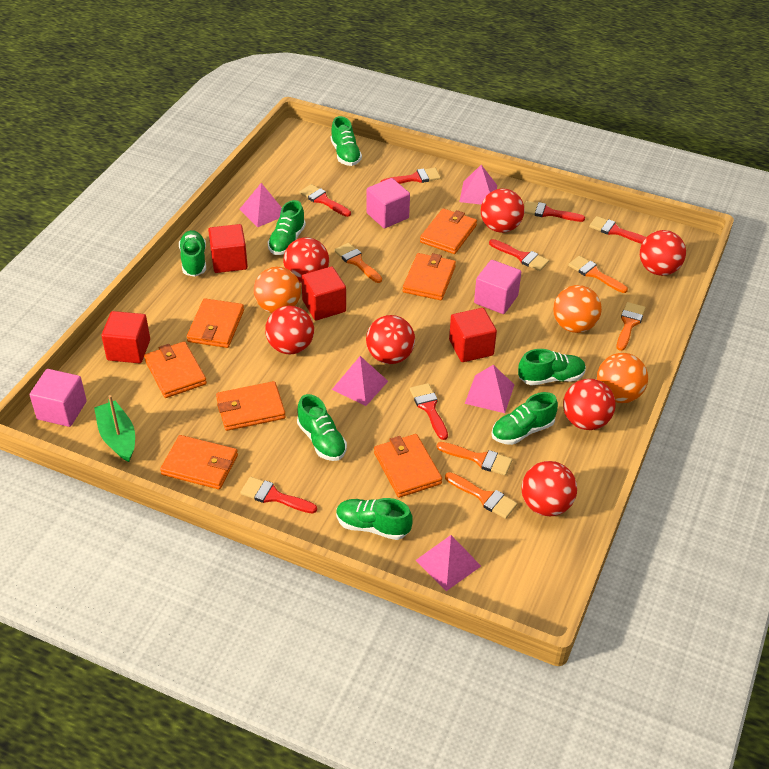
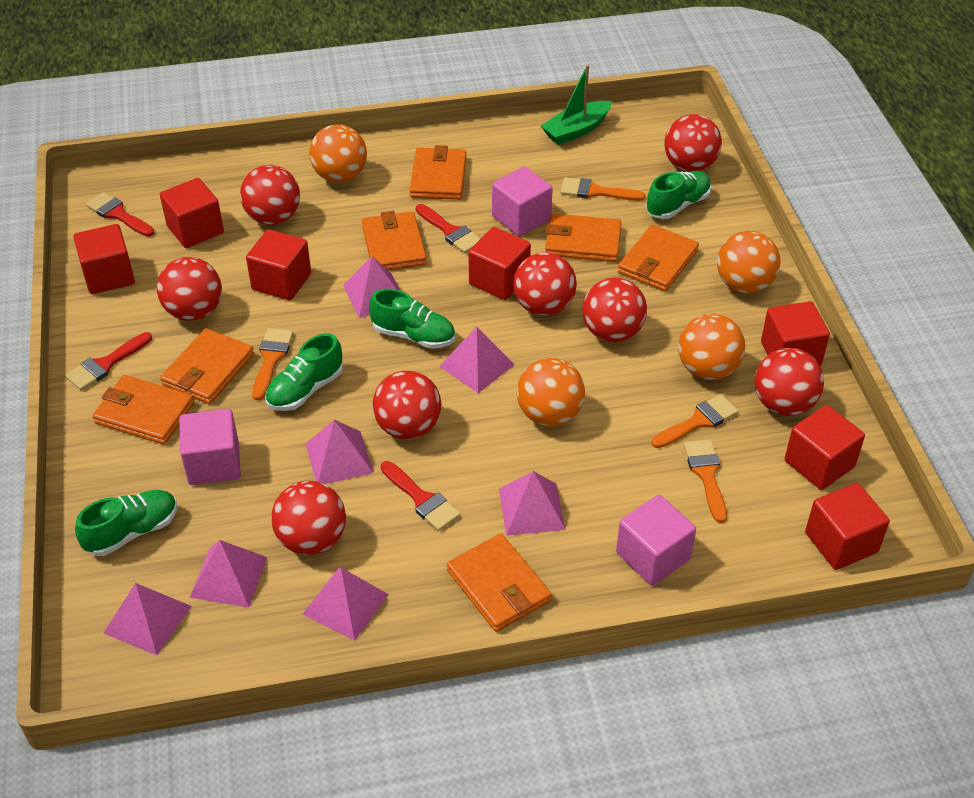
green shoe: [179,230,206,277] [268,200,306,255] [297,394,347,461] [331,116,362,166] [336,498,413,540] [491,392,558,445] [518,349,586,385] = 7 -> [75,490,177,556] [265,333,343,411] [369,289,455,349] [646,171,711,219] = 4
orange ball: [254,267,301,313] [553,285,602,333] [597,353,648,403] = 3 -> [309,124,367,183] [517,358,585,426] [678,314,745,380] [717,231,780,294] = 4
orange brush: [334,243,382,283] [437,442,512,475] [445,472,518,519] [568,256,628,293] [617,302,645,351] = 5 -> [252,328,293,400] [560,177,645,201] [651,394,739,448] [684,439,727,523] = 4
pink pyramid: [240,183,282,227] [332,356,388,406] [415,535,481,591] [459,165,497,205] [465,365,514,413] = 5 -> [104,583,191,655] [190,540,268,607] [303,567,389,641] [306,420,373,484] [343,256,400,318] [439,327,515,393] [499,471,565,536] = 7
red ball: [265,306,314,355] [283,237,329,283] [366,315,415,364] [481,188,524,233] [521,461,577,516] [563,379,616,430] [640,230,686,276] = 7 -> [157,257,222,321] [240,165,300,225] [271,481,346,555] [372,371,442,439] [513,252,577,316] [582,278,647,342] [664,114,722,172] [755,348,824,416] = 8
red brush: [240,477,317,514] [300,184,351,217] [381,168,441,184] [410,383,448,440] [489,239,549,271] [524,201,585,222] [589,216,646,244] = 7 -> [65,332,152,391] [86,192,154,237] [380,461,460,531] [416,204,481,253] = 4
red cube: [101,311,150,363] [208,224,248,273] [301,266,346,320] [449,308,497,362] = 4 -> [73,224,135,294] [160,178,224,248] [246,229,311,300] [468,227,531,300] [761,301,830,366] [785,405,865,490] [805,483,890,570] = 7

